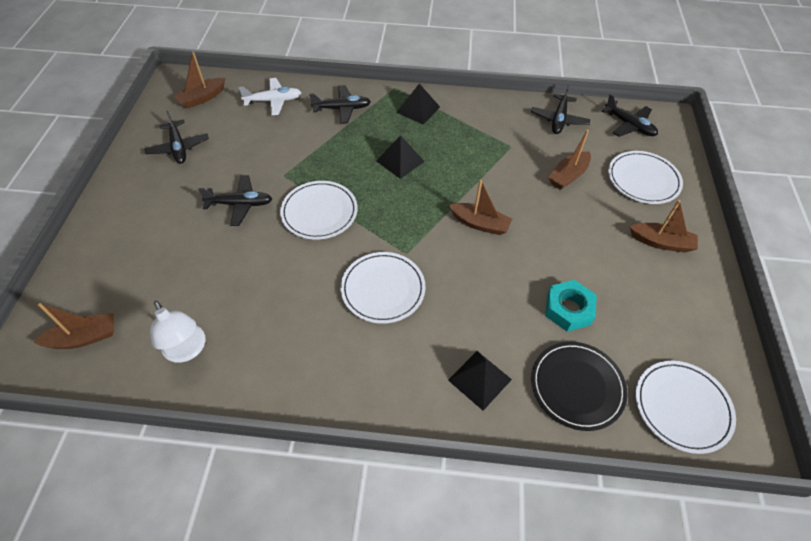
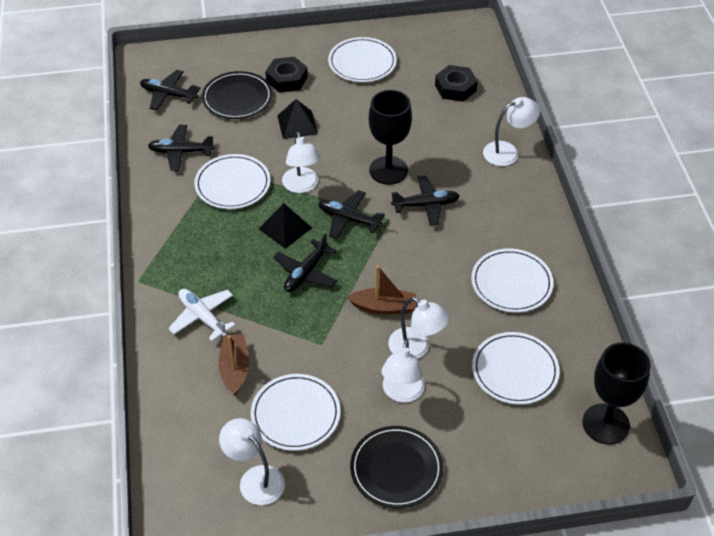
black goblet: none = 0 -> [369,90,412,185] [583,342,650,445] = 2
black nut: none = 0 -> [266,57,308,92] [435,65,478,102] = 2
black plate: [531,342,628,431] = 1 -> [202,71,272,119] [350,426,443,508] = 2
black pyramid: [376,135,425,179] [396,83,440,125] [448,351,512,411] = 3 -> [259,203,312,249] [277,99,318,139] = 2
brown boat: [33,303,114,349] [174,51,225,109] [449,180,512,235] [548,129,591,190] [630,200,698,253] = 5 -> [218,334,249,396] [347,266,416,314] = 2
turquoise nut: [545,280,597,332] = 1 -> none = 0
white lamp: [150,301,205,363] = 1 -> [219,418,285,505] [282,132,321,193] [381,339,425,403] [388,297,450,359] [483,97,540,166] = 5
white plate: [280,181,358,240] [341,252,426,324] [608,151,683,204] [636,361,736,454] = 4 -> [194,154,270,209] [251,374,340,451] [328,37,397,82] [471,248,554,313] [472,332,560,405] = 5

